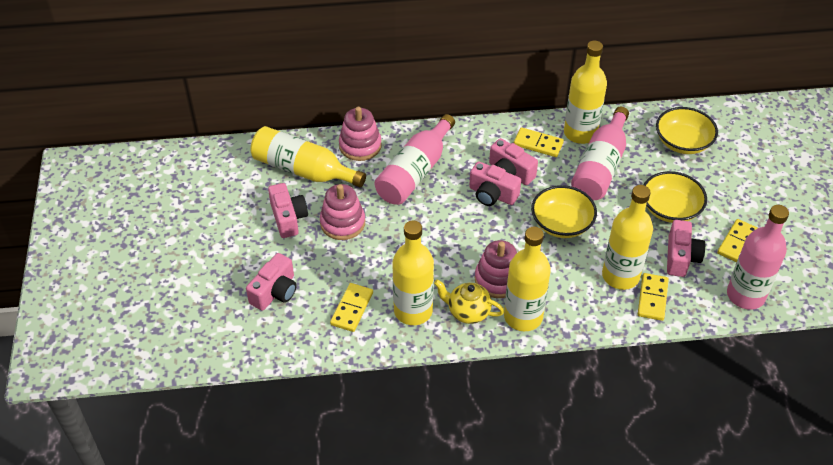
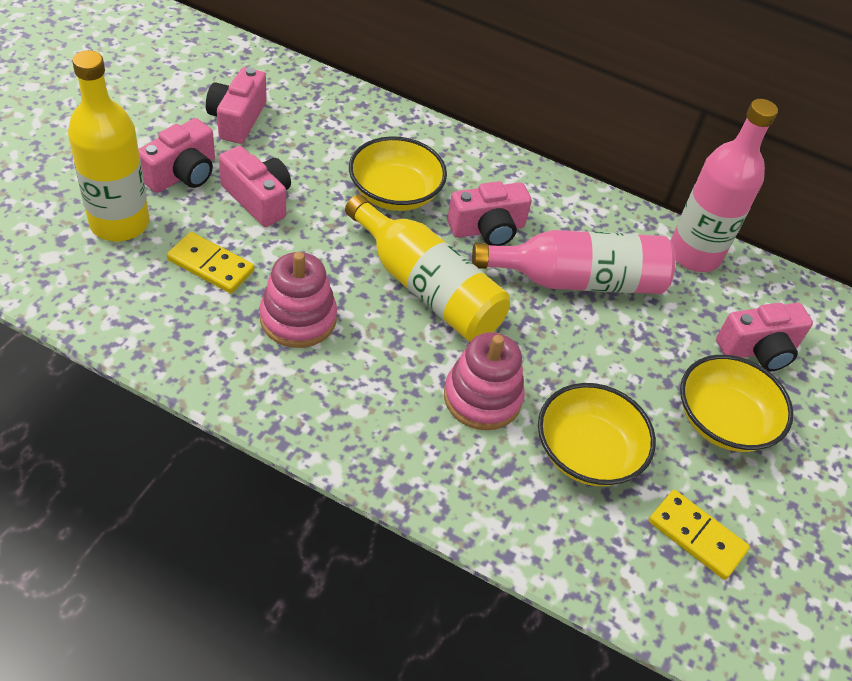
pink bottle: [375,114,455,205] [571,107,629,200] [727,205,789,310] = 3 -> [472,230,676,294] [670,99,778,272] = 2
pink stacking toy: [320,184,365,240] [339,107,382,161] [475,240,517,298] = 3 -> [259,252,337,348] [444,332,525,430] = 2
yellow bottle: [251,126,366,187] [392,221,434,325] [504,227,551,331] [564,41,607,144] [602,185,653,290] = 5 -> [68,50,149,242] [345,194,510,342] = 2
yellow domino: [330,283,373,332] [514,127,564,157] [638,273,669,321] [717,219,758,262] = 4 -> [167,232,255,293] [649,490,750,580] = 2
yellow teapot: [434,279,505,324] = 1 -> none = 0

